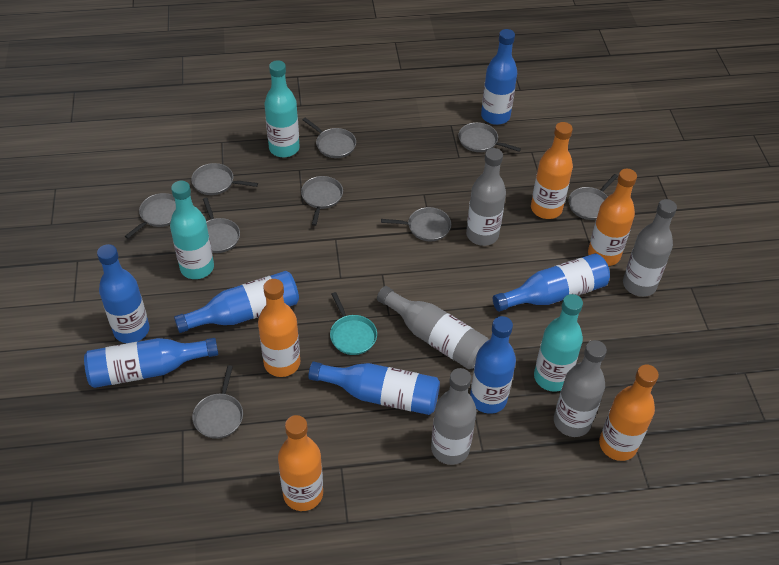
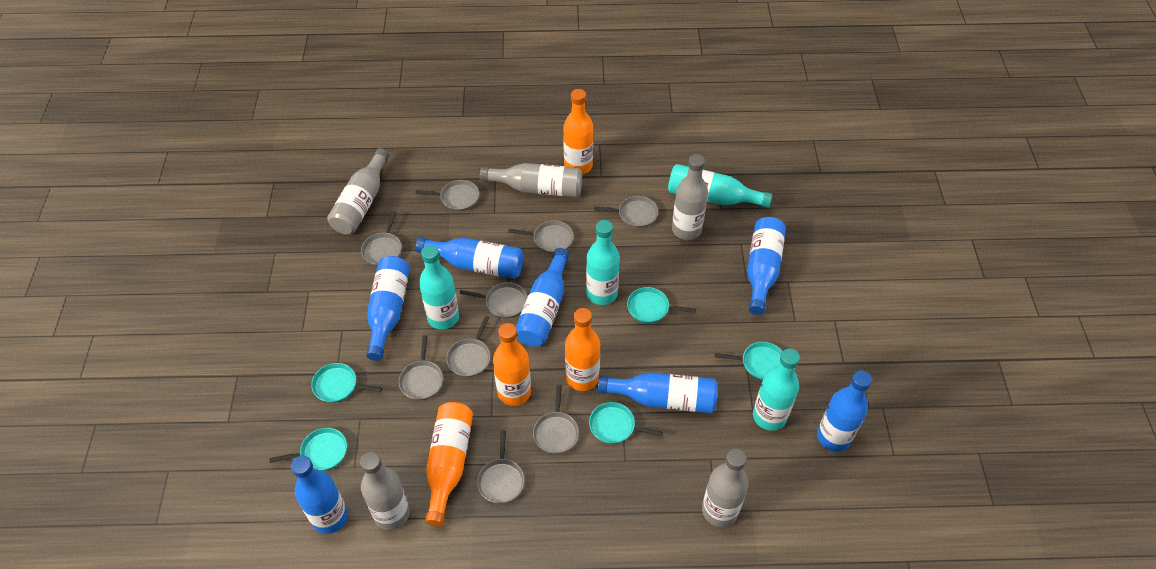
orange bottle: [258,279,300,377] [278,415,323,511] [531,122,573,219] [588,169,637,266] [599,365,659,461] = 5 -> [425,402,473,527] [493,323,531,406] [563,89,594,175] [565,308,600,391] = 4
turquoise bottle: [170,181,214,279] [264,60,300,157] [534,294,583,392] = 3 -> [419,245,459,330] [586,220,620,305] [668,164,772,208] [753,348,800,431] = 4
turquoise pan: [330,292,377,355] = 1 -> [269,428,347,471] [311,363,382,403] [589,402,663,444] [627,287,696,323] [715,342,783,380] = 5

